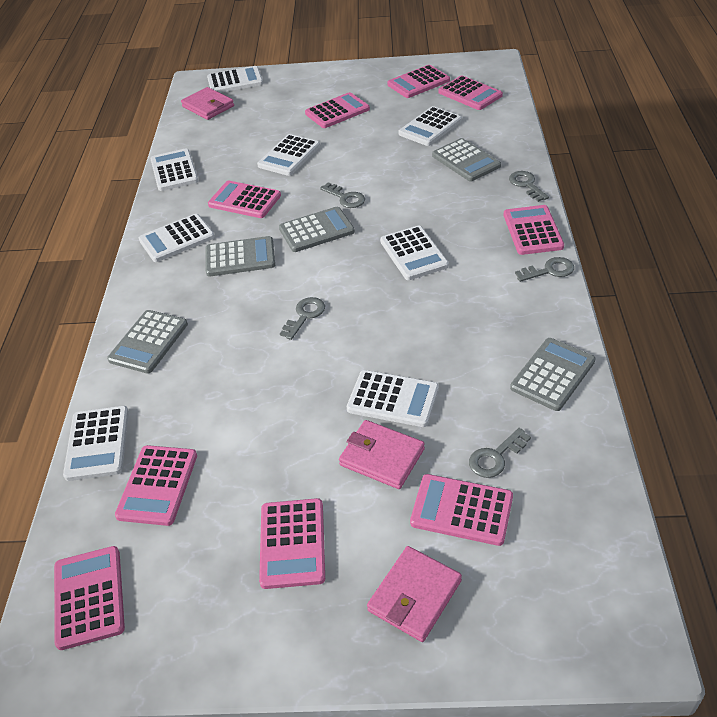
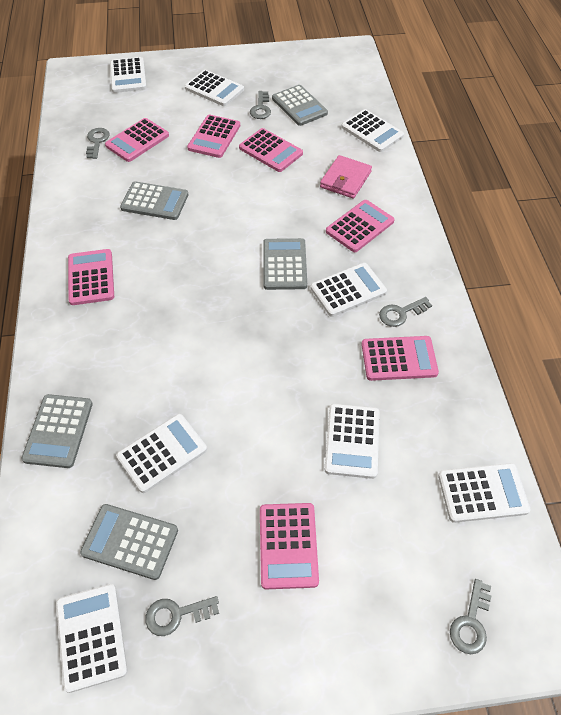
pink calculator: [54,546,125,650] [115,445,197,526] [208,181,281,218] [259,498,325,589] [305,92,370,128] [387,65,450,98] [410,474,513,546] [438,76,503,110] [504,205,564,255] = 9 -> [68,249,114,305] [105,118,169,162] [187,115,240,158] [239,128,303,172] [260,503,319,589] [326,200,395,252] [361,336,439,381] = 7
pink wallet: [181,87,234,120] [339,420,425,489] [367,546,462,642] = 3 -> [320,155,372,199] = 1

